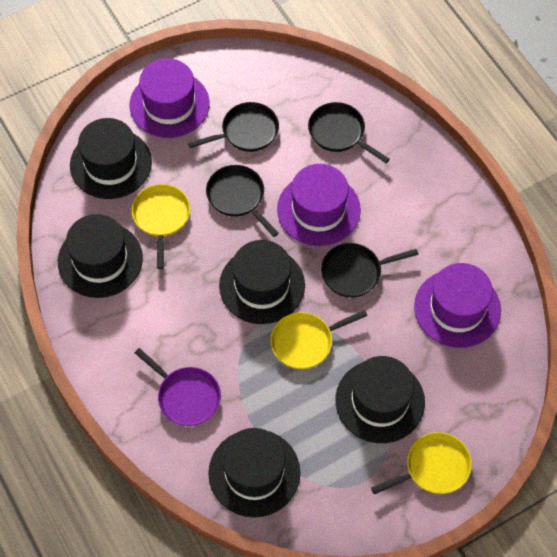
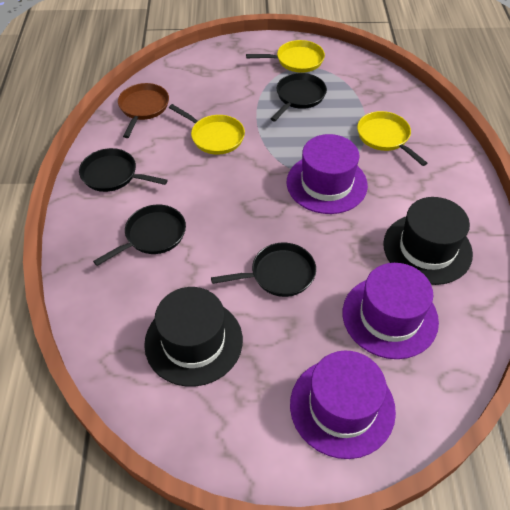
black hat: [58,214,143,298] [70,118,152,199] [208,428,300,518] [219,240,305,324] [335,356,425,443] = 5 -> [144,287,243,387] [383,197,473,285] = 2
brown pan: none = 0 -> [118,83,169,138] = 1
purple pan: [135,348,221,426] = 1 -> none = 0

